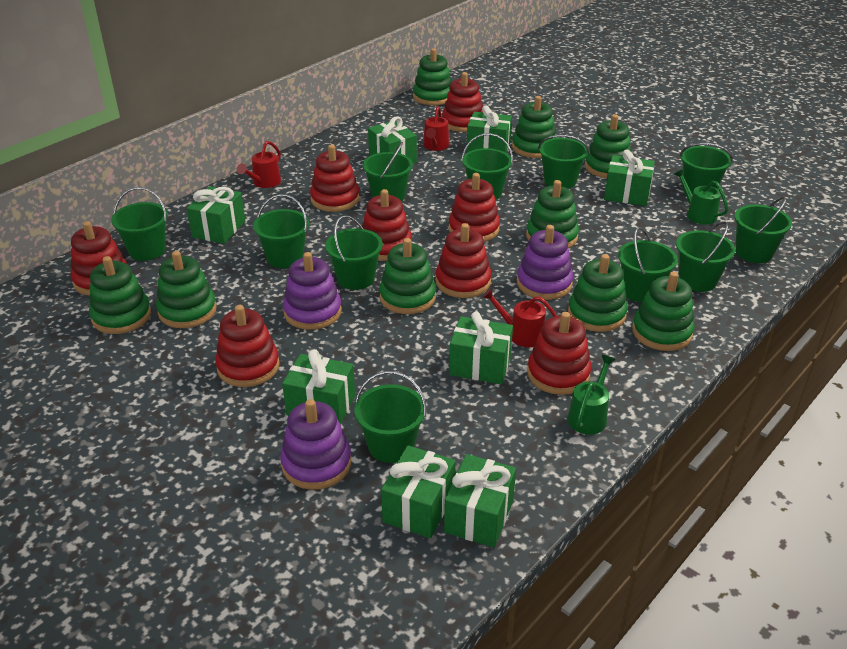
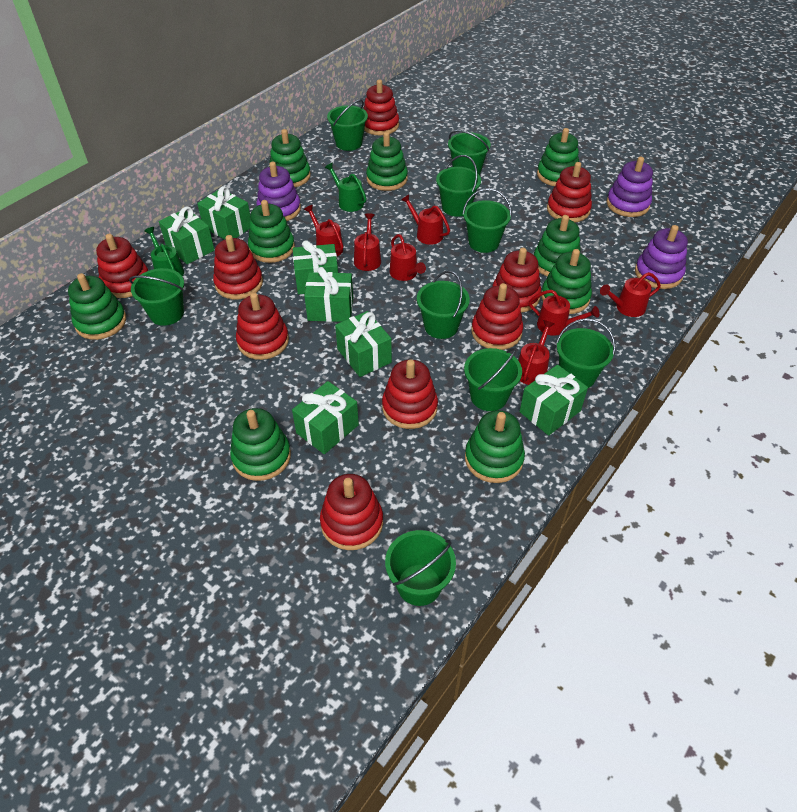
green bucket: [111,187,168,261] [253,194,309,268] [325,215,383,290] [354,371,426,463] [363,142,413,202] [462,133,513,200] [538,135,589,189] [618,227,678,302] [676,221,735,292] [679,143,733,195] [734,197,792,263] = 11 -> [129,268,184,326] [327,100,368,151] [385,530,456,606] [417,271,470,339] [436,155,481,217] [448,130,491,175] [463,188,512,253] [464,348,522,411] [556,318,616,388] = 9
green gift: [187,186,245,244] [282,349,355,425] [368,116,417,164] [381,445,455,538] [444,454,516,547] [449,312,513,384] [467,105,512,153] [604,150,655,206] = 8 -> [159,207,214,264] [197,186,251,239] [292,381,359,454] [293,240,338,294] [304,267,353,322] [335,311,392,377] [519,365,588,436] = 7
red stacking toy: [71,221,127,296] [215,305,280,387] [310,145,360,212] [362,189,412,261] [436,223,491,298] [442,72,483,132] [448,173,500,242] [527,312,591,395] = 8 -> [96,234,148,298] [213,235,263,299] [236,293,289,360] [320,474,383,550] [363,80,399,135] [382,359,438,429] [471,283,523,350] [492,248,541,313] [547,162,592,222] = 9
red watering can: [237,141,281,188] [423,106,449,151] [482,288,557,347] = 3 -> [304,205,343,256] [354,213,381,271] [390,234,426,281] [401,194,450,245] [518,320,554,385] [529,290,599,336] [600,272,661,317] = 7

